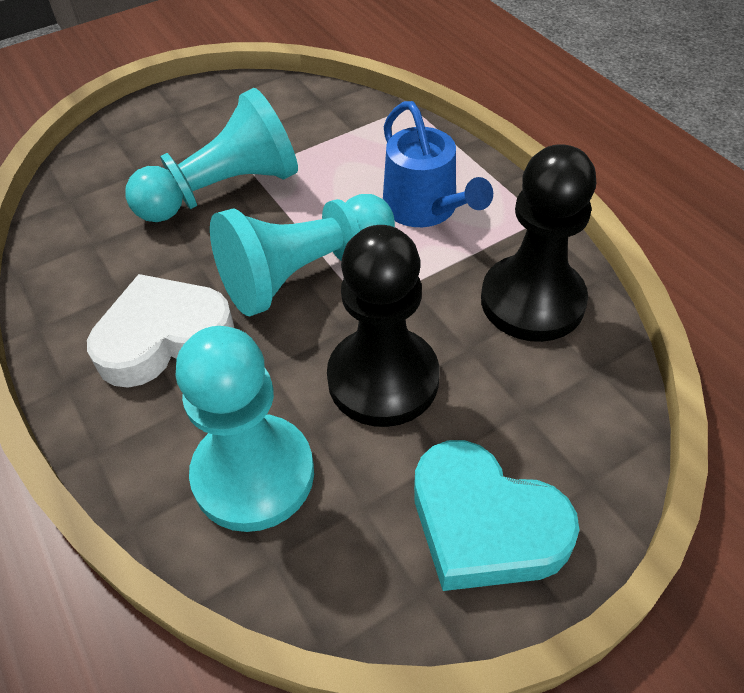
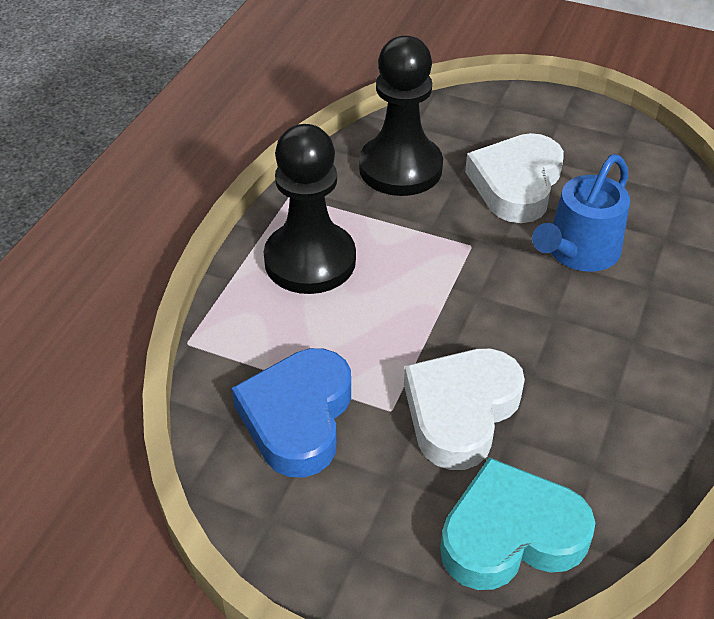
blue heart: none = 0 -> [232,348,351,478] = 1
turquoise pawn: [125,88,298,222] [176,326,314,532] [210,194,395,316] = 3 -> none = 0
white heart: [87,274,234,388] = 1 -> [404,348,525,470] [465,133,564,223] = 2

